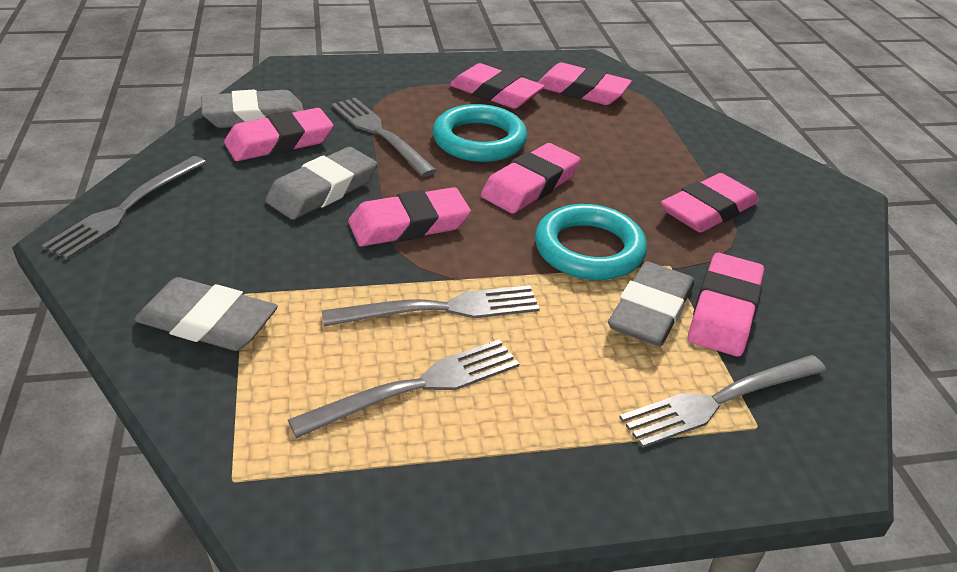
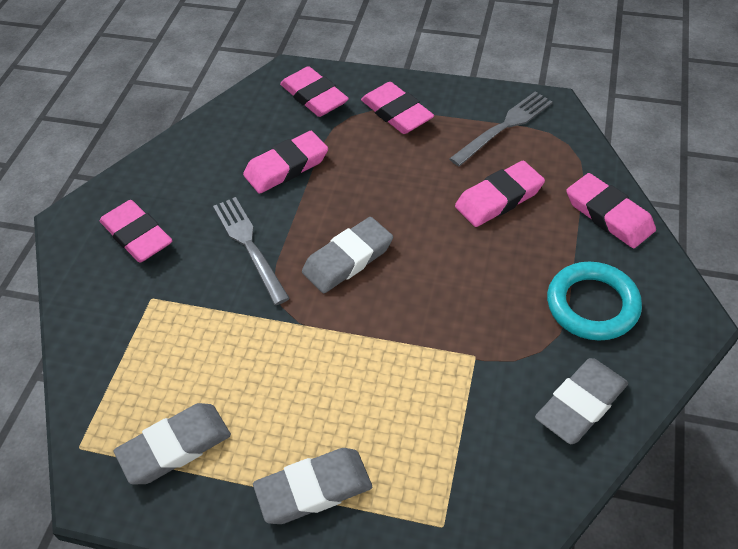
grey fork: [42,156,207,260] [288,339,519,438] [322,285,540,327] [332,98,437,177] [619,355,827,448] = 5 -> [213,197,290,305] [449,91,553,166] = 2
pink eraser: [224,108,333,161] [348,187,471,246] [450,63,545,109] [481,143,580,214] [537,63,632,105] [661,173,759,233] [688,253,764,357] = 7 -> [99,200,172,263] [243,131,328,194] [280,66,349,117] [361,82,434,134] [455,161,545,227] [566,173,656,248] = 6
turquoise ring: [433,104,527,162] [535,204,647,280] = 2 -> [547,262,642,341] = 1

